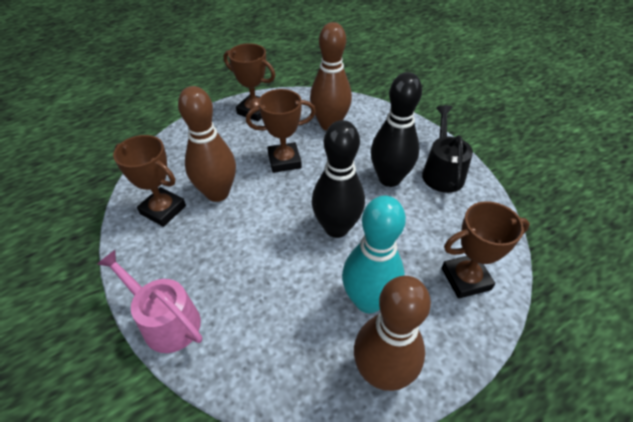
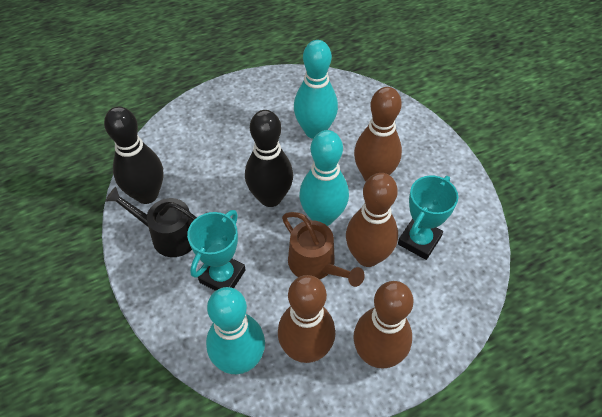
brown bowling pin: [178,86,236,202] [310,22,352,131] [354,276,431,391] = 3 -> [278,275,335,363] [346,173,398,267] [353,281,413,368] [354,87,402,181] = 4
brown trophy: [113,135,186,227] [224,43,276,121] [246,89,316,173] [442,201,530,299] = 4 -> none = 0
brown watering can: none = 0 -> [282,212,365,287] = 1
pink watering can: [97,250,202,353] = 1 -> none = 0
turquoise bowling pin: [342,196,406,313] = 1 -> [206,287,265,374] [294,40,338,139] [299,130,349,226] = 3
turquoise trophy: none = 0 -> [187,210,245,291] [398,175,458,260] = 2

